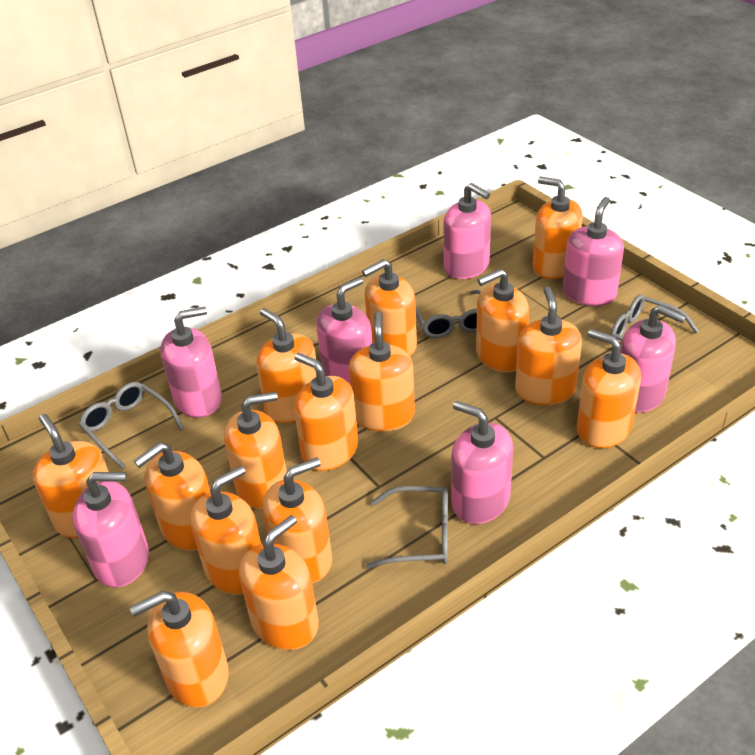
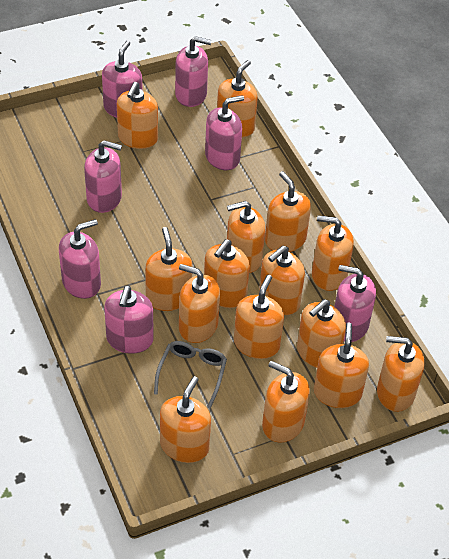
grey glasses: [78,382,184,469] [366,486,448,568] [416,290,481,338] [610,294,699,368] = 4 -> [154,341,227,409] = 1

